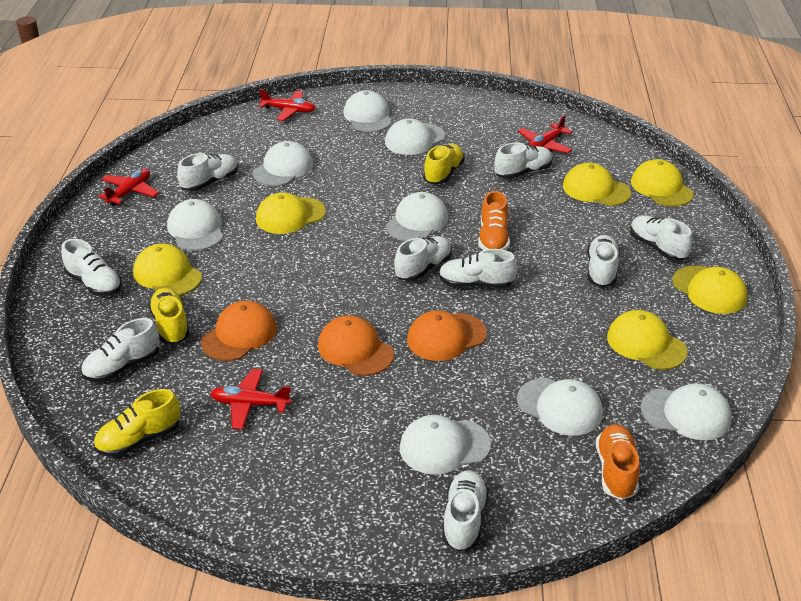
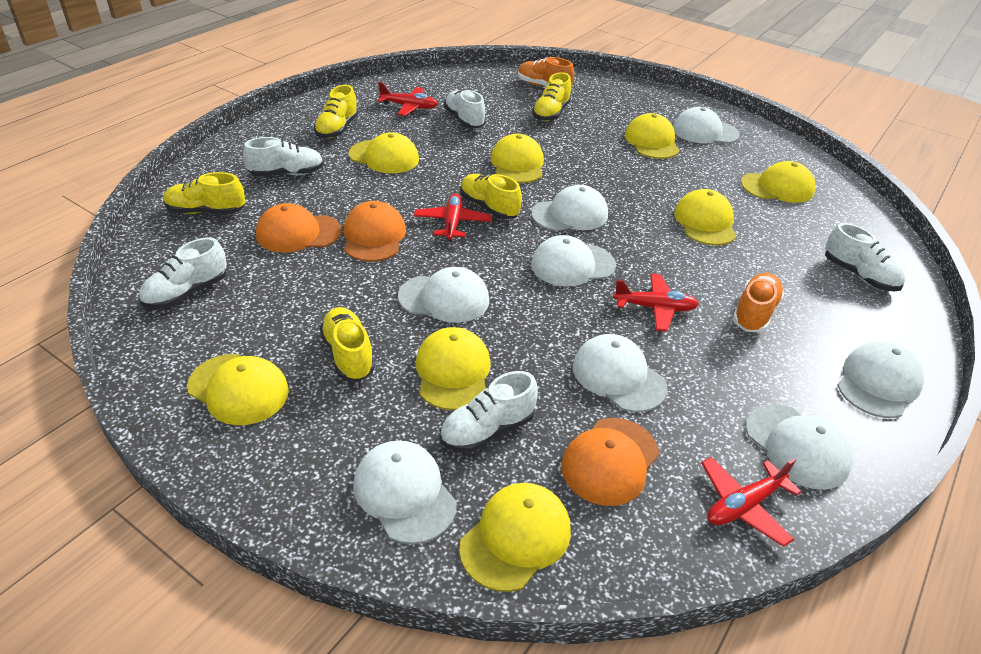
white shoe: [61,239,122,296] [81,318,160,382] [177,153,238,191] [394,236,452,281] [439,249,517,288] [442,470,489,551] [494,143,553,179] [587,235,620,287] [630,215,693,261] = 9 -> [139,237,227,309] [243,137,324,177] [439,371,538,453] [444,90,486,128] [825,223,905,291] = 5
yellow cap: [133,244,202,295] [256,192,326,234] [563,163,631,206] [607,310,687,370] [631,159,694,207] [672,266,747,314] = 6 -> [187,354,289,425] [349,132,419,174] [416,327,491,410] [459,483,571,592] [491,134,544,183] [625,113,680,159] [674,189,736,246] [741,161,815,203] = 8
yellow shoe: [94,389,181,457] [148,288,190,344] [423,143,465,184] = 3 -> [163,172,245,214] [314,85,358,138] [320,307,375,381] [460,174,522,219] [532,72,571,121] = 5

